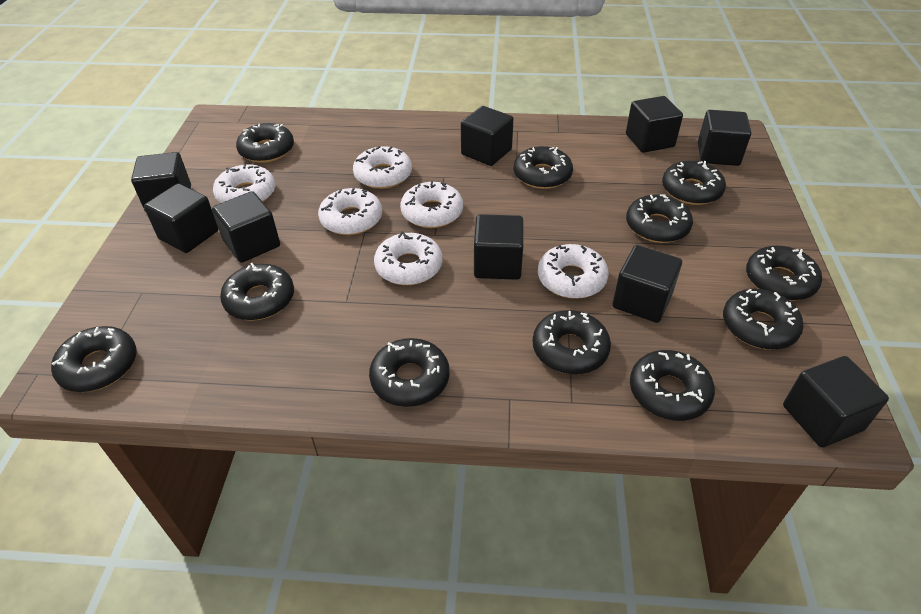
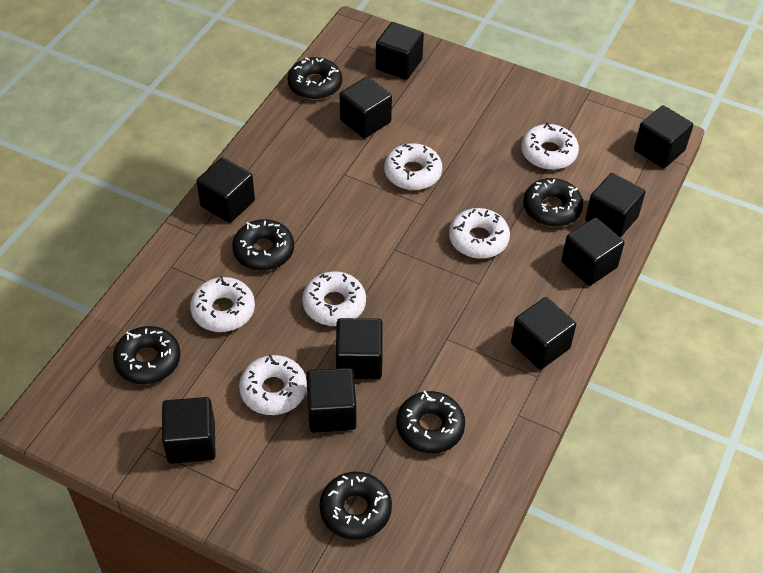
black cube: [131,152,191,212] [144,184,218,253] [212,191,280,263] [461,106,514,166] [474,214,524,280] [612,245,682,323] [626,96,683,153] [698,110,752,166] [783,356,889,448] = 9 -> [162,397,216,464] [196,157,255,223] [306,368,356,433] [336,318,383,379] [340,77,392,138] [376,22,424,80] [511,297,576,370] [561,218,625,286] [585,173,646,237] [634,105,693,168] = 10
black donut: [51,326,136,392] [220,263,294,321] [236,123,294,163] [369,338,449,407] [514,146,573,189] [533,310,611,374] [626,194,693,243] [630,350,715,421] [662,161,726,205] [723,289,803,350] [746,246,822,301] = 11 -> [113,326,180,384] [232,219,294,271] [288,57,342,100] [319,472,392,540] [396,391,465,453] [523,178,583,227] = 6

